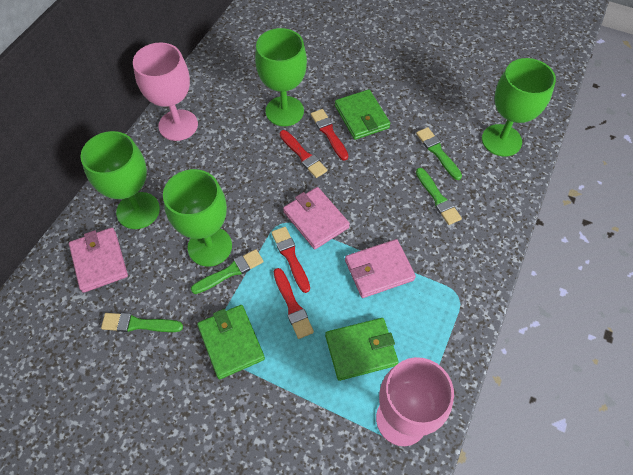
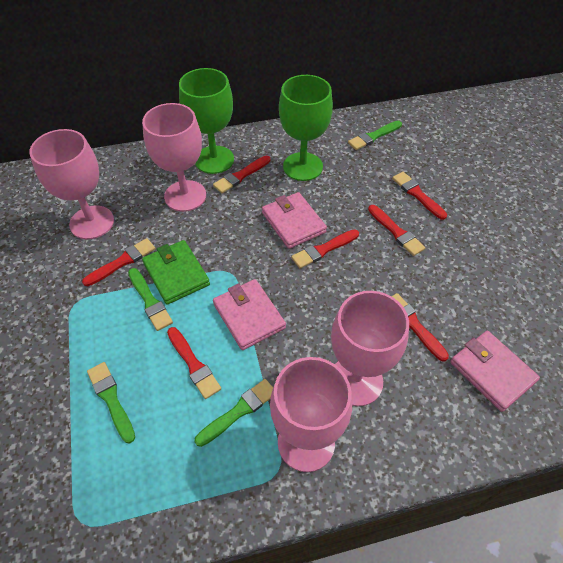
green goblet: [80,131,160,229] [163,169,232,267] [255,28,307,126] [482,58,556,157] = 4 -> [179,68,234,174] [279,75,333,181] = 2
green wallet: [197,305,265,379] [325,318,399,381] [335,89,390,140] = 3 -> [142,240,210,305] = 1
pink goblet: [133,43,198,141] [376,357,454,446] = 2 -> [30,129,114,239] [142,103,206,212] [270,357,352,472] [331,291,409,406] = 4
red brush: [271,227,310,293] [274,268,314,339] [280,130,327,178] [311,109,348,161] = 4 -> [82,238,156,286] [167,327,221,399] [213,156,270,193] [291,229,359,268] [368,205,425,256] [391,293,449,362] [392,172,447,220] = 7

